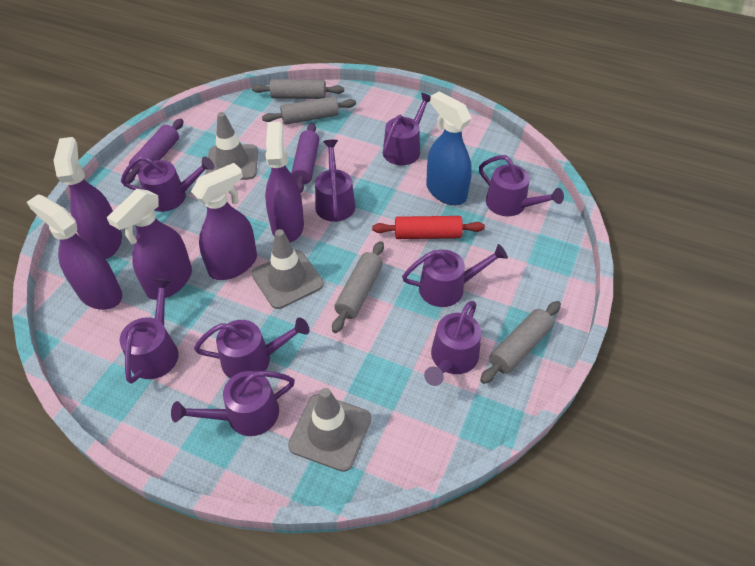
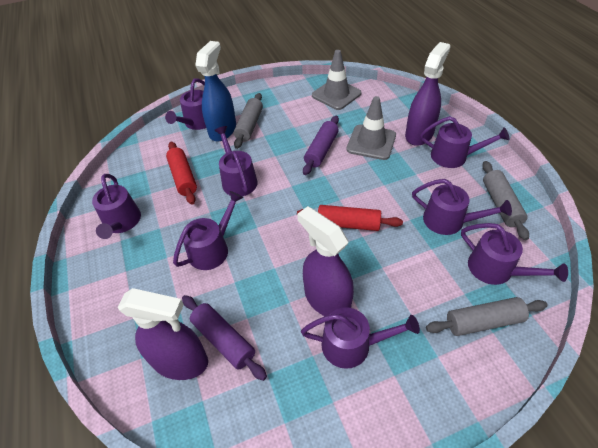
grey rolling pin: [252,79,344,99] [262,96,356,125] [332,241,384,333] [480,301,561,384] = 4 -> [234,93,263,149] [426,297,548,336] [482,161,529,240] = 3
grey traffic cone: [205,112,258,180] [252,229,324,309] [288,388,371,472] = 3 -> [312,50,362,110] [346,96,396,160] = 2
purple spray bottle: [27,194,122,310] [53,137,122,259] [107,189,192,300] [191,163,257,280] [265,121,304,243] = 5 -> [118,288,208,380] [297,206,354,316] [405,42,450,146] = 3
purple watering can: [120,279,178,384] [121,156,214,212] [171,371,295,436] [194,317,309,378] [315,140,355,222] [383,93,431,165] [402,244,508,307] [424,301,481,386] [479,155,564,216] = 9 -> [92,174,141,239] [165,78,206,130] [173,191,243,270] [214,126,257,196] [301,307,420,369] [412,179,512,235] [420,116,510,168] [461,223,568,285] = 8
red rolling pin: [372,216,485,239] = 1 -> [166,142,197,205] [297,205,403,231] = 2

